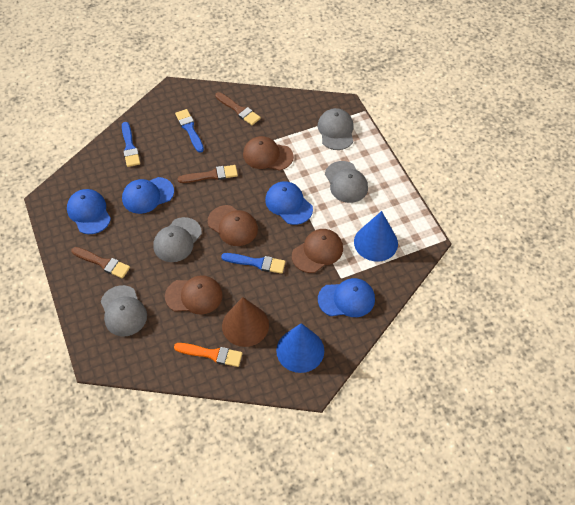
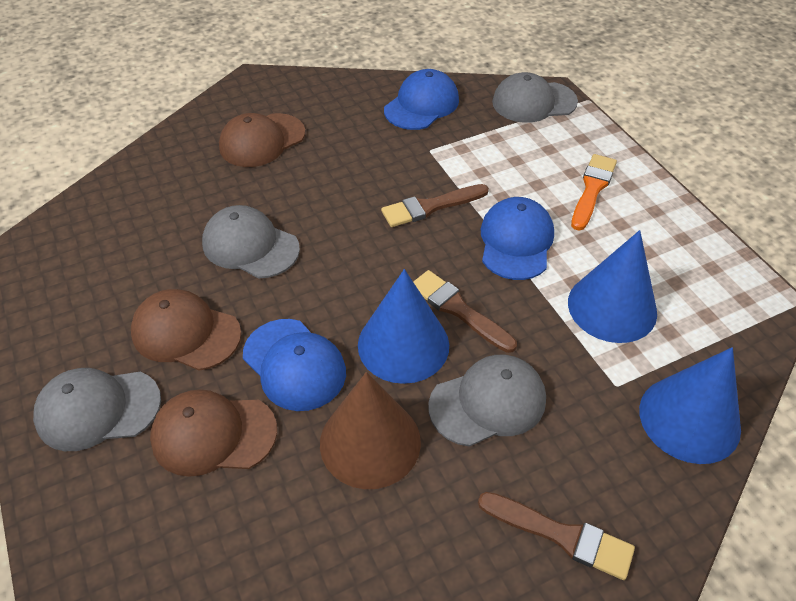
blue brush: [122,122,140,167] [175,109,204,153] [221,253,285,274] = 3 -> none = 0
blue cap: [67,189,111,234] [122,177,174,214] [265,181,313,225] [318,278,375,317] = 4 -> [243,319,346,411] [384,69,459,130] [481,197,554,280] = 3
blue cone: [276,323,324,373] [354,211,398,262] = 2 -> [358,269,449,384] [568,230,657,343] [639,347,741,464] = 3
brown cap: [165,275,223,315] [208,205,258,246] [243,136,293,171] [292,229,343,273] = 4 -> [131,289,241,371] [150,389,277,477] [219,113,305,167] = 3

